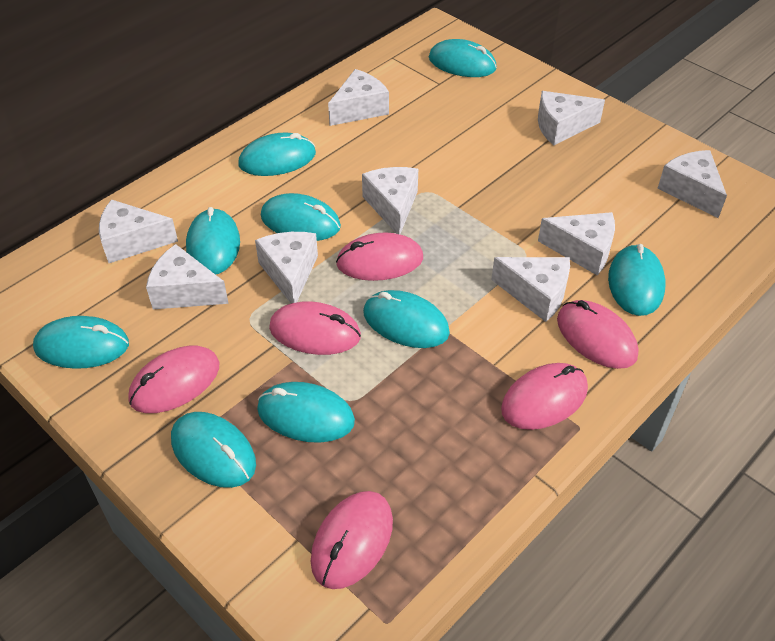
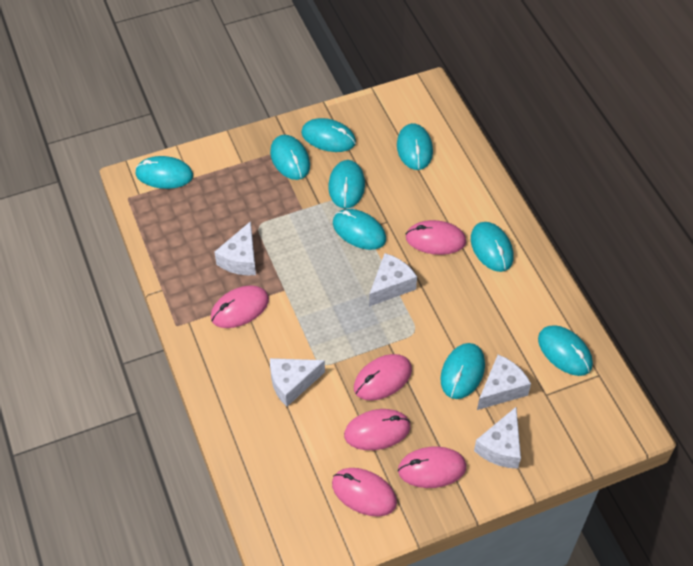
white cheese: [99,199,178,263] [146,244,229,309] [255,232,318,303] [328,69,389,126] [362,167,418,234] [491,257,570,322] [538,91,605,145] [538,212,615,275] [657,150,727,218] = 9 -> [214,221,256,275] [270,358,325,407] [369,253,417,307] [474,407,521,469] [477,355,531,410] = 5

